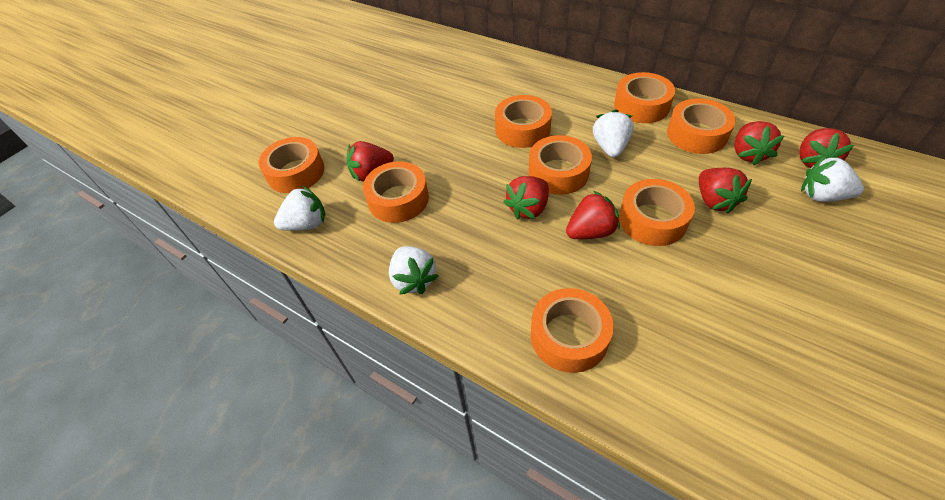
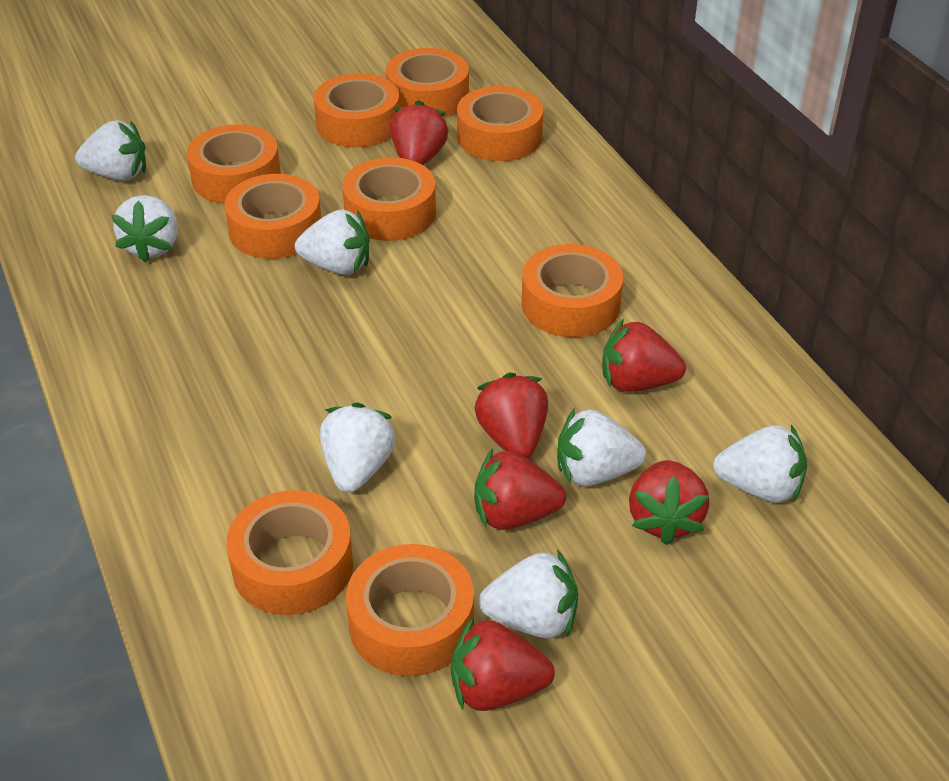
orange tape: [259,137,325,193] [363,161,429,223] [495,95,552,148] [528,135,592,195] [531,288,614,373] [614,72,675,123] [619,179,695,246] [667,98,736,154] = 8 -> [187,124,281,204] [224,174,321,259] [227,490,353,615] [314,73,400,147] [342,157,436,241] [346,544,474,676] [386,48,469,117] [457,86,543,161] [521,244,623,337] = 9
white strawberry: [274,186,325,231] [389,246,439,295] [593,109,634,157] [801,155,864,202] = 4 -> [75,120,146,181] [111,195,178,263] [295,209,370,275] [320,402,396,493] [479,550,578,639] [557,408,646,486] [713,425,807,503] = 7

